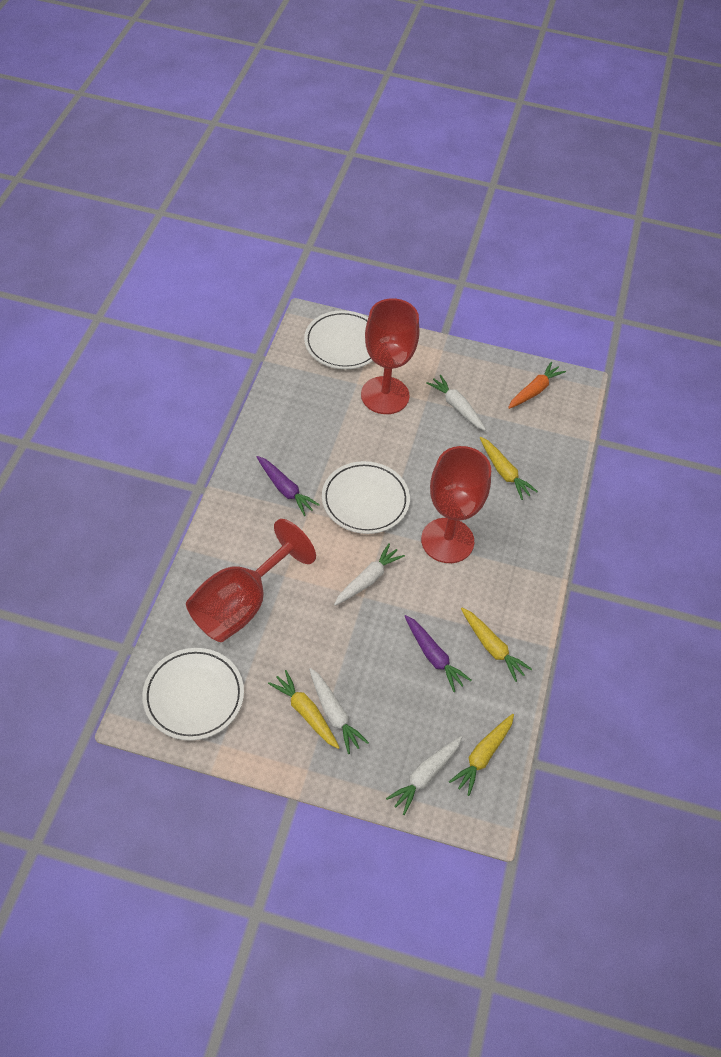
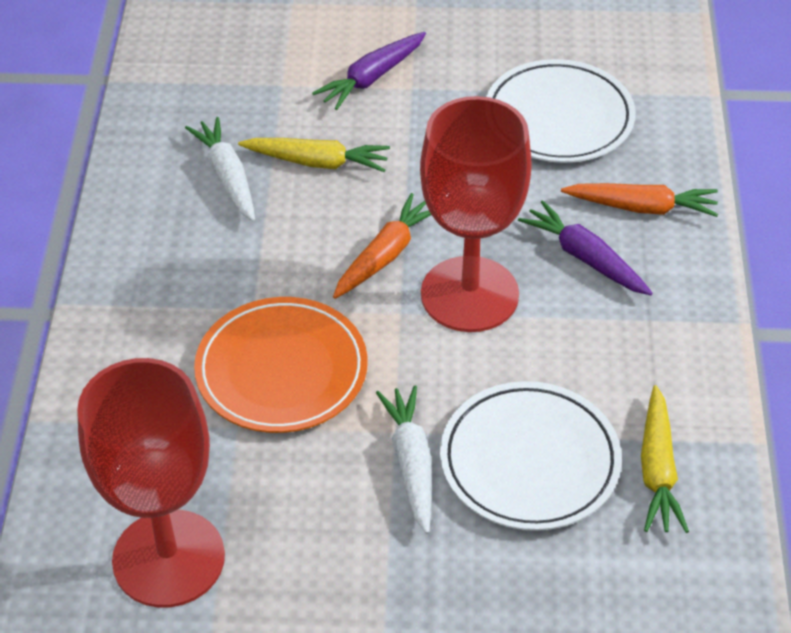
orange carrot: [508,361,566,409] = 1 -> [333,193,431,299] [561,183,718,217] = 2
orange plate: none = 0 -> [194,297,368,433] = 1
red goblet: [186,519,316,642] [361,298,419,414] [421,446,491,563] = 3 -> [77,358,225,607] [420,96,532,332] = 2
white carrot: [309,668,369,754] [334,543,405,606] [386,736,462,815] [426,375,486,431] = 4 -> [185,117,255,222] [376,385,431,534] = 2
white plate: [142,648,244,741] [304,310,373,369] [322,461,410,534] = 3 -> [440,381,622,531] [486,59,636,163] = 2
yellow carrot: [268,670,340,749] [449,714,514,796] [461,608,532,682] [480,437,538,500] = 4 -> [238,138,390,172] [641,385,689,533] = 2

